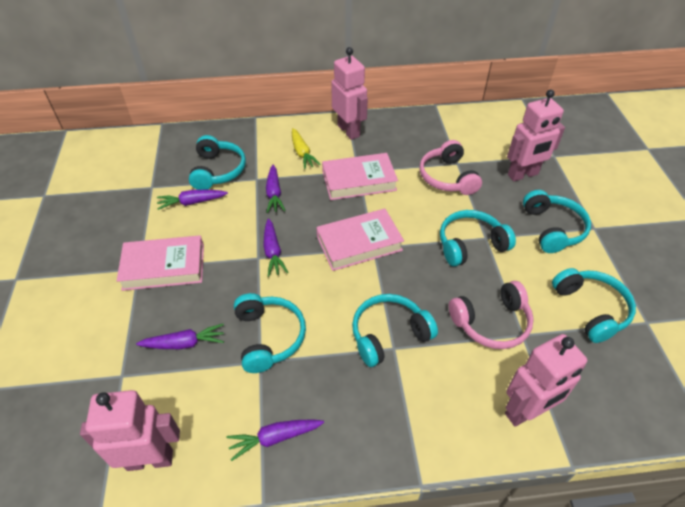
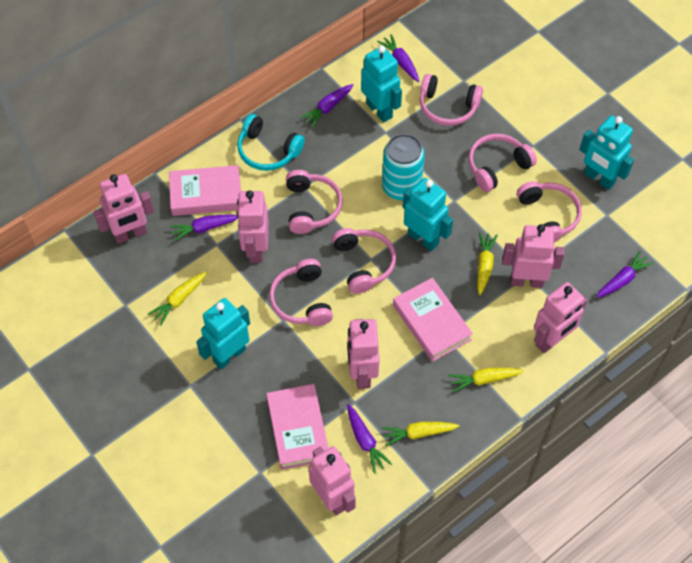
pink headphones: [419,140,482,195] [449,281,534,349] = 2 -> [269,259,333,326] [286,170,343,234] [332,228,396,294] [420,74,483,126] [468,134,537,192] [517,181,582,242] = 6
pink robot: [80,390,180,471] [331,47,368,140] [505,334,587,427] [507,89,565,181] = 4 -> [93,174,154,244] [237,190,269,263] [309,446,356,516] [347,319,380,389] [502,224,565,288] [534,282,587,353] = 6
turquoise can: none = 0 -> [382,134,425,200] = 1
turquoise headphones: [189,135,246,190] [234,293,306,373] [352,294,438,367] [440,210,516,266] [523,190,591,253] [552,268,636,343] = 6 -> [237,114,305,171] = 1
turquoise robot: none = 0 -> [196,298,250,369] [361,46,402,122] [403,178,453,251] [579,116,634,190] = 4
yellow carrot: [292,128,321,169] = 1 -> [148,272,207,325] [382,422,459,446] [448,368,524,393] [477,232,498,295] = 4

